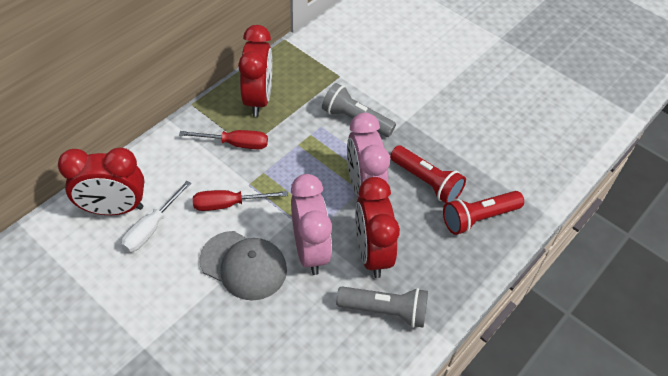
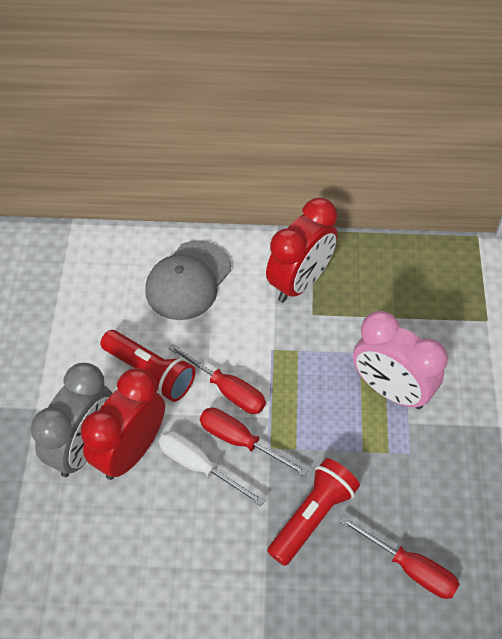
grey clock: none = 0 -> [31,363,113,477] = 1
grey flashlight: [322,83,396,137] [336,286,428,328] = 2 -> none = 0
pink clock: [291,174,332,275] [347,113,390,198] = 2 -> [353,311,448,409] = 1
red clock: [58,148,144,215] [238,25,272,117] [355,177,400,278] = 3 -> [81,368,165,480] [266,198,338,303] = 2
red screwdriver: [179,130,268,149] [193,190,288,211] = 2 -> [169,344,266,414] [200,408,309,477] [340,516,460,599] = 3

